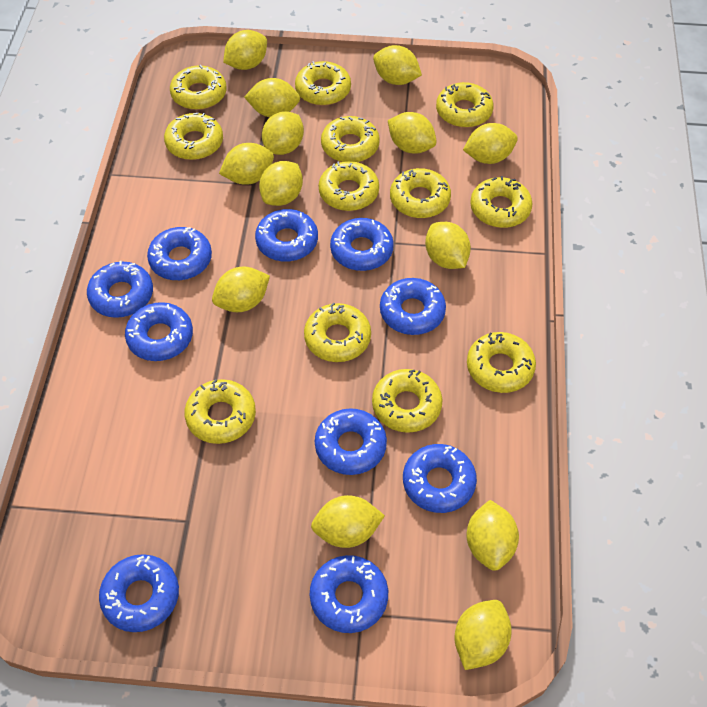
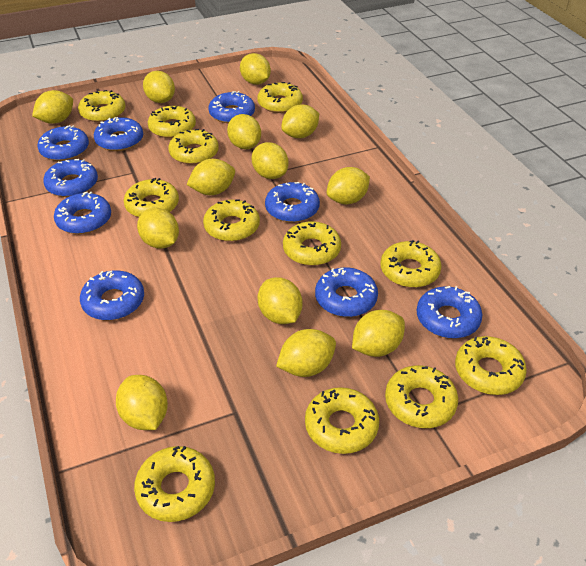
blue donut: [87,261,153,318] [99,554,179,632] [125,302,193,361] [147,227,212,280] [255,209,318,262] [310,555,388,633] [315,408,387,475] [330,218,394,271] [380,278,446,335] [403,444,477,513] = 10 -> [37,125,89,161] [43,159,98,197] [54,192,111,234] [80,270,144,320] [94,117,143,151] [208,91,255,123] [265,182,320,222] [315,267,378,317] [417,286,482,338] = 9

